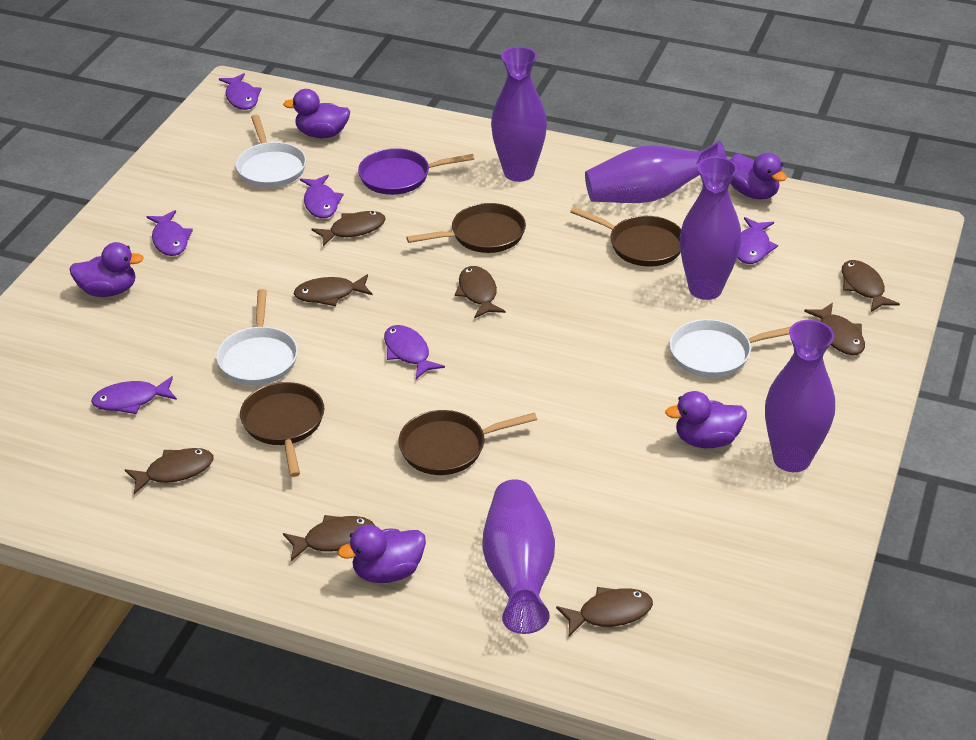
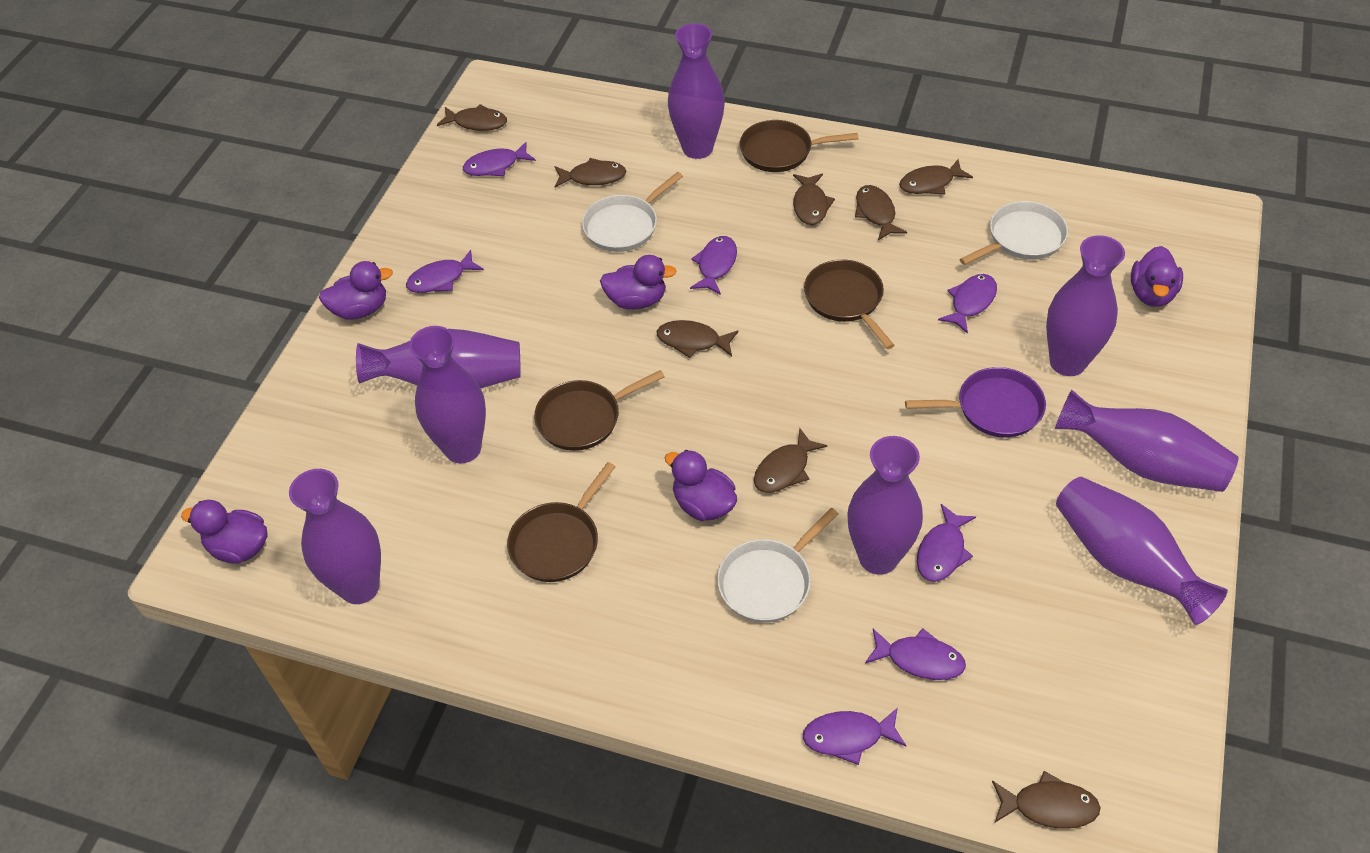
purple fish: [91,376,177,414] [147,210,193,256] [219,73,262,110] [300,175,344,218] [384,325,445,379] [737,217,778,264] = 6 -> [406,250,484,293] [463,142,536,176] [690,236,737,295] [803,708,906,765] [865,628,966,680] [917,504,976,582] [938,274,997,334] = 7
purple vase: [482,479,555,634] [491,47,547,182] [585,141,727,203] [680,157,742,300] [765,320,835,472] = 5 -> [289,469,381,604] [356,329,521,388] [409,326,486,464] [668,23,725,159] [847,436,923,575] [1046,235,1125,376] [1055,390,1238,492] [1056,477,1228,625] = 8

